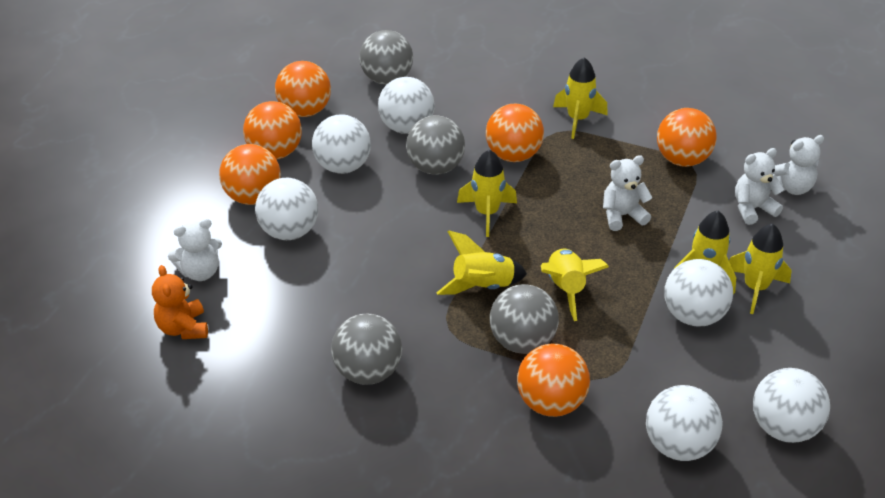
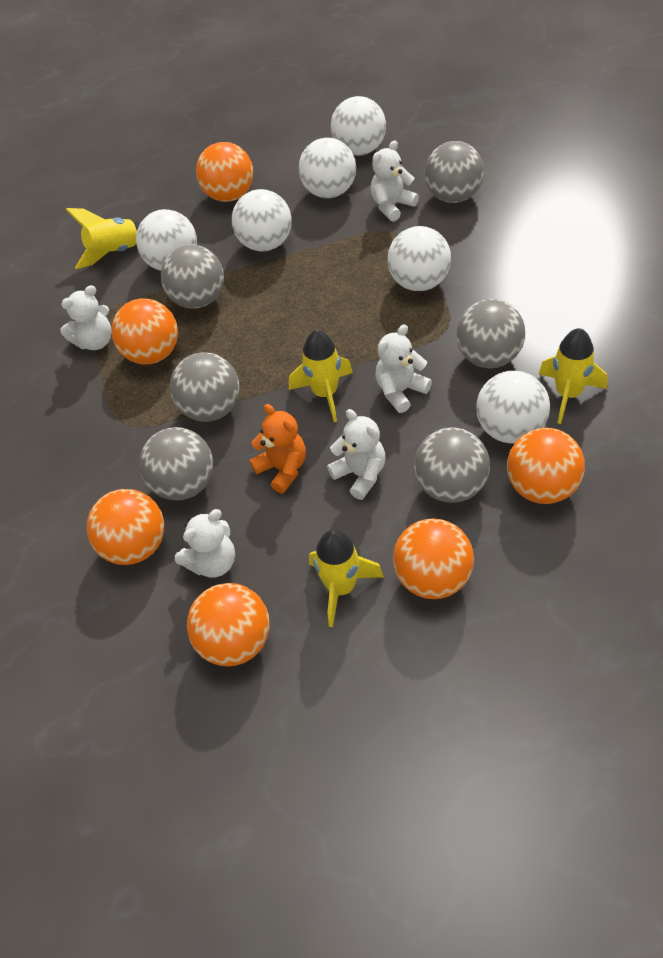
grey ball: [331,314,402,385] [359,30,413,85] [406,115,465,175] [490,284,559,354] = 4 -> [139,427,213,500] [161,244,224,309] [170,352,239,422] [414,427,490,503] [425,141,484,203] [456,299,525,368] = 6
white teddy bear: [168,218,222,281] [603,155,653,231] [735,148,784,225] [774,135,824,195] = 4 -> [60,285,112,350] [175,509,235,578] [327,409,385,500] [371,141,419,222] [376,324,432,413] = 5
yellow rocket: [436,231,527,295] [457,149,517,237] [541,249,609,321] [553,57,608,139] [674,211,736,294] [729,224,792,314] = 6 -> [66,208,140,269] [289,330,353,422] [309,529,384,627] [539,328,608,424] = 4

